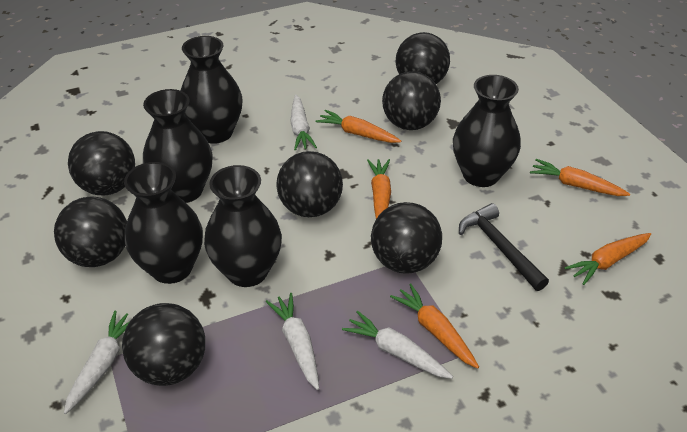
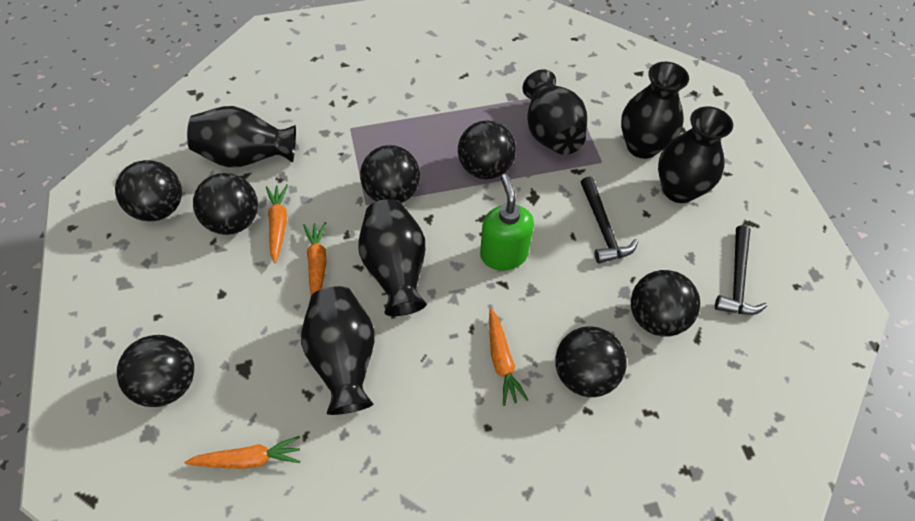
black hammer: [459,203,549,291] = 1 -> [581,176,638,264] [715,225,767,315] = 2
black vase: [124,162,203,284] [143,89,213,203] [180,36,243,144] [204,165,282,287] [453,75,521,187] = 5 -> [187,106,296,168] [301,286,374,415] [358,199,427,316] [523,69,587,155] [621,62,689,159] [658,106,733,203] = 6
green soap dispenser: none = 0 -> [480,174,534,271] = 1
orange carrot: [315,110,401,143] [367,159,391,219] [390,283,479,369] [530,159,630,196] [565,233,651,285] = 5 -> [184,436,301,469] [266,184,288,263] [303,222,327,295] [489,308,528,406] = 4
white carrot: [64,310,129,414] [266,293,319,390] [290,94,317,150] [342,310,453,379] = 4 -> none = 0

